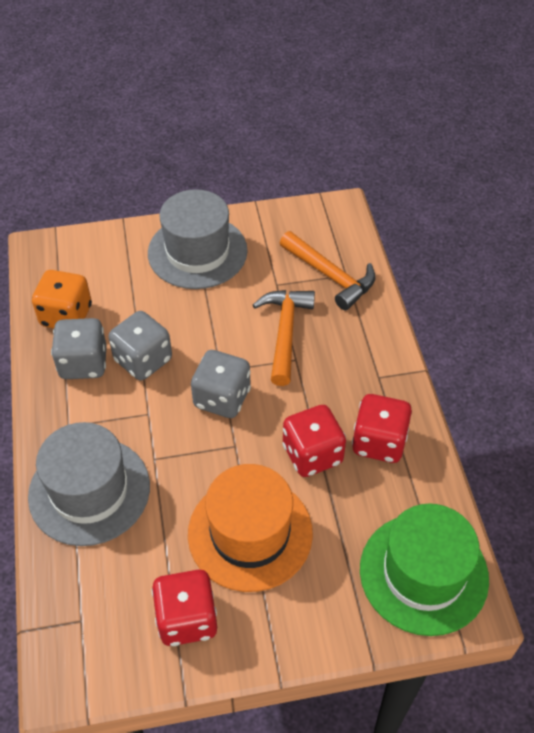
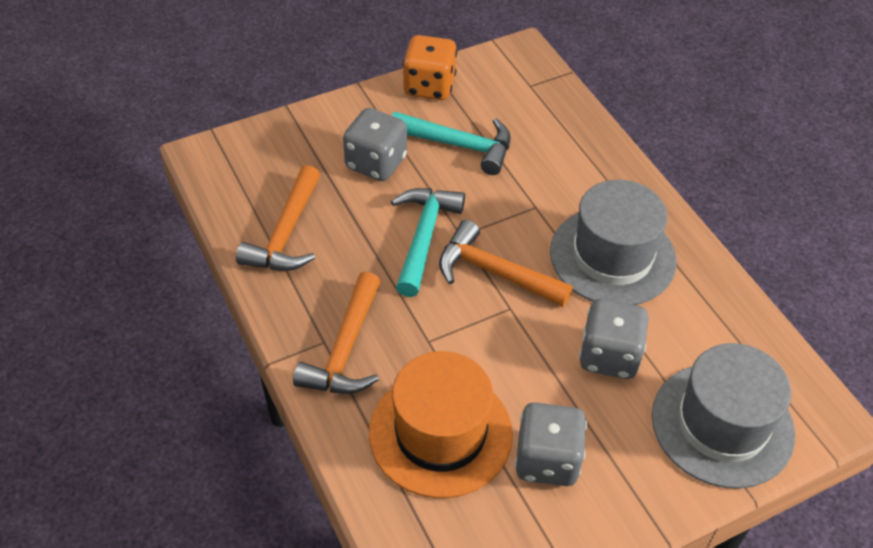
green hat: [360,503,489,636] = 1 -> none = 0
orange hammer: [253,290,315,386] [280,231,375,310] = 2 -> [236,165,320,271] [293,271,381,394] [439,220,573,307] = 3
red dice: [152,570,217,646] [283,405,346,477] [352,394,412,463] = 3 -> none = 0
turquoise hammer: none = 0 -> [391,188,465,297] [392,112,511,175] = 2

